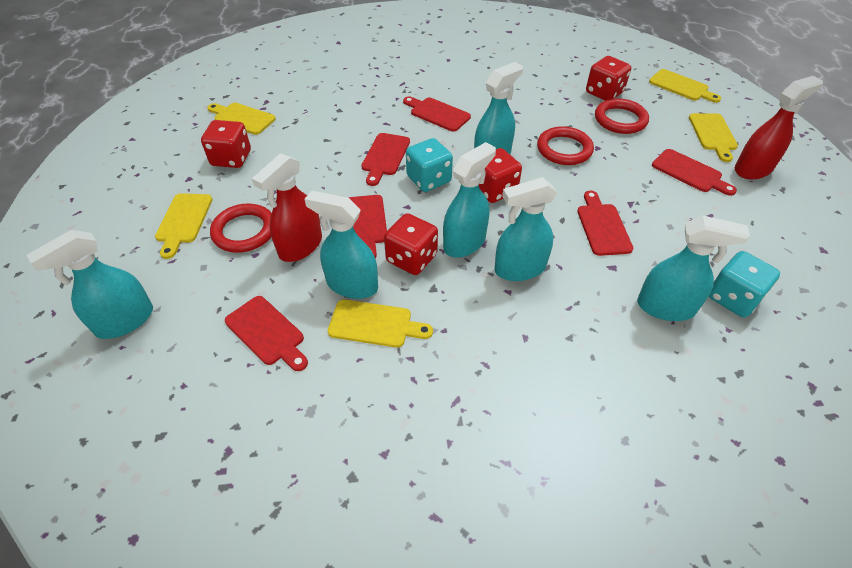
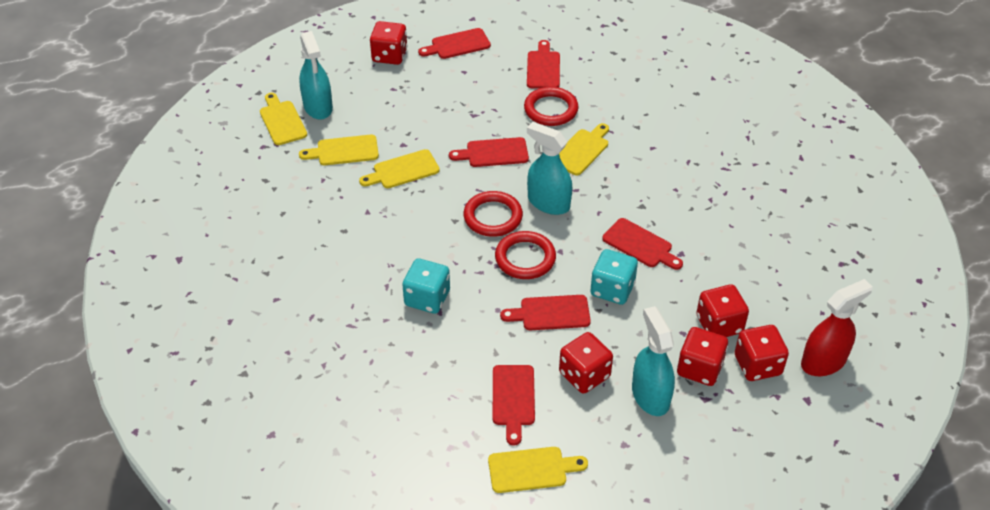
red dice: [201,120,251,168] [384,213,438,275] [479,148,522,203] [586,56,631,101] = 4 -> [370,21,407,65] [559,332,613,394] [677,327,728,386] [696,284,749,337] [735,325,789,381] = 5
red spray bottle: [252,153,322,262] [735,76,823,179] = 2 -> [801,279,873,376] = 1
turquoise spray bottle: [26,230,153,339] [305,190,378,299] [443,142,496,258] [474,62,523,154] [494,177,557,281] [637,216,750,321] = 6 -> [299,31,333,120] [527,122,572,215] [632,306,675,416] = 3

